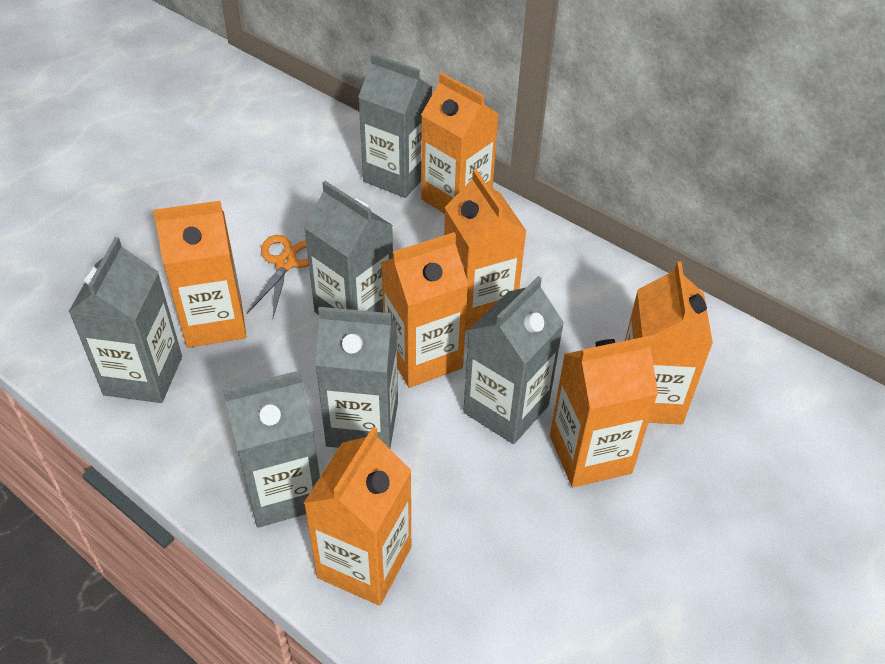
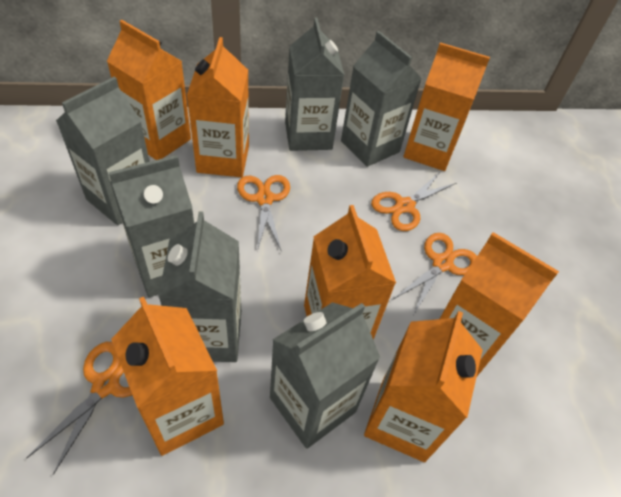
orange scissors: [246,235,309,318] = 1 -> [26,342,132,475] [237,175,290,252] [371,172,456,231] [393,233,477,314] = 4

